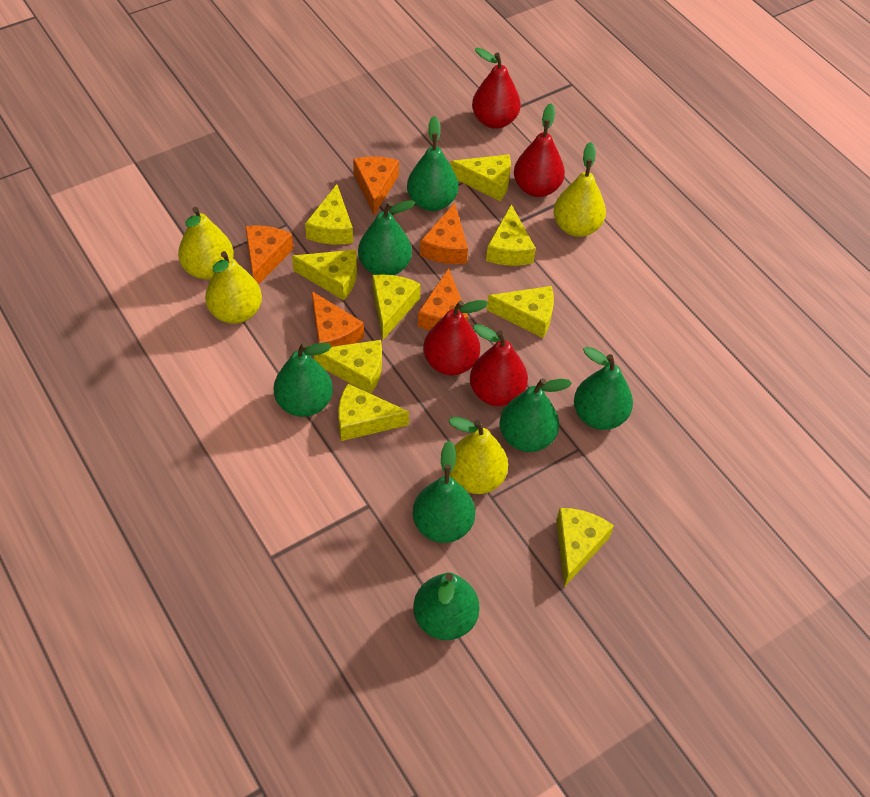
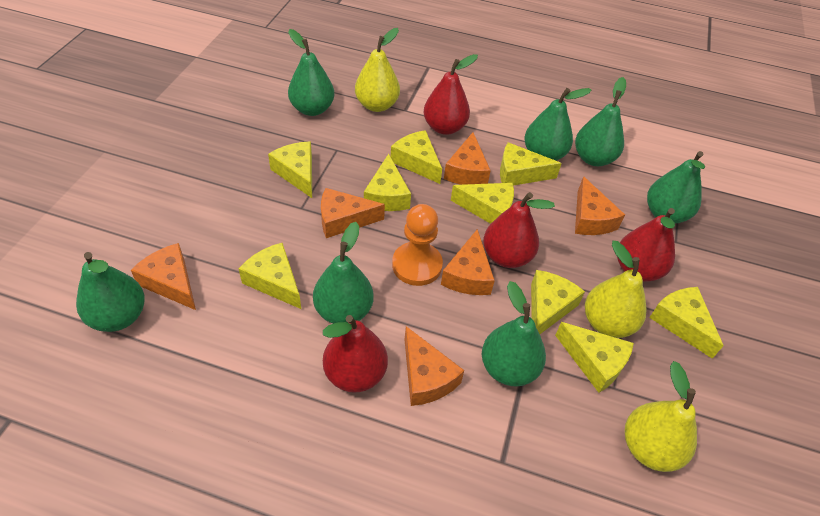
orange cheese: [245,225,293,285] [312,291,364,347] [353,156,399,215] [418,268,468,331] [420,203,468,264] = 5 -> [131,243,196,310] [321,188,385,238] [405,326,464,406] [441,229,495,295] [444,132,491,185] [575,176,625,235] = 6
orange pawn: none = 0 -> [392,204,443,286] = 1
yellow pear: [178,207,234,280] [205,251,262,324] [448,417,508,494] [553,142,606,237] = 4 -> [355,28,400,112] [585,241,647,338] [625,361,697,472] = 3

